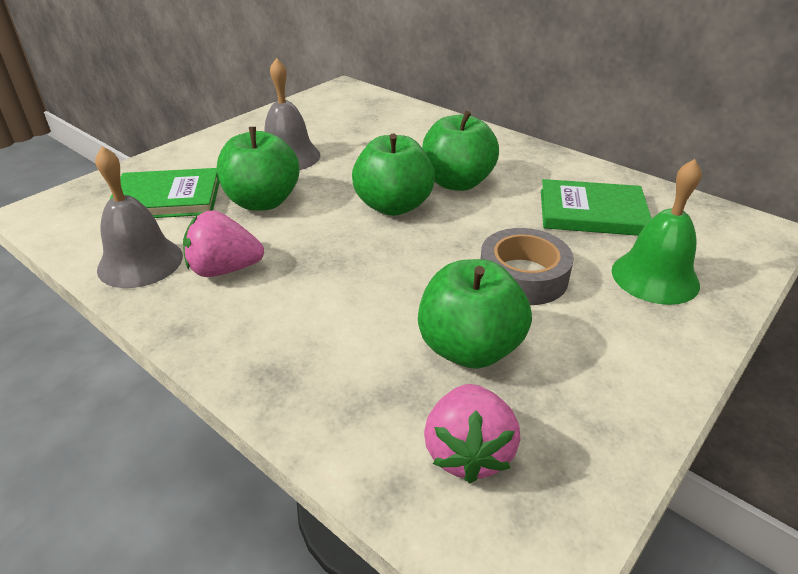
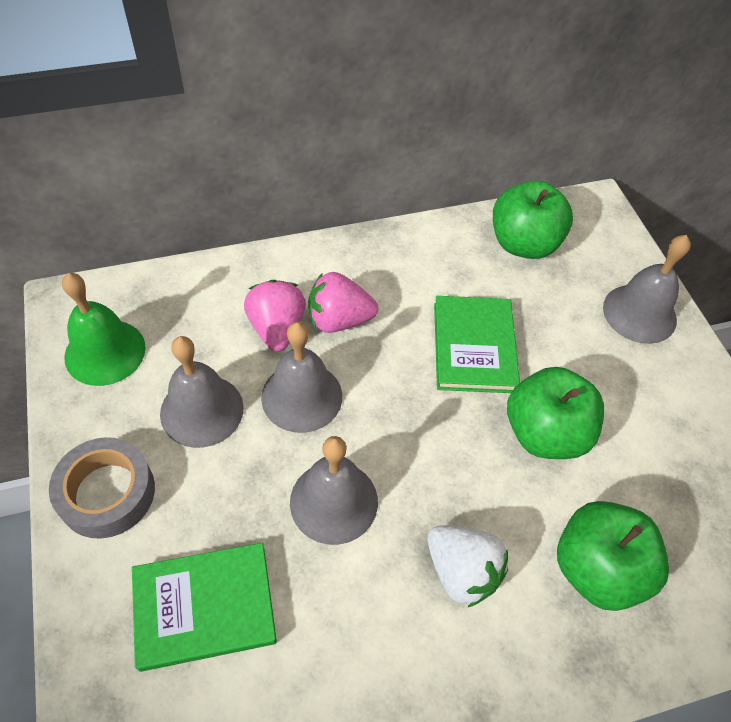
green apple: [217,127,300,211] [352,133,435,216] [418,259,532,369] [422,111,499,191] = 4 -> [493,180,573,259] [507,367,604,459] [557,501,669,611] = 3
grey bell: [95,146,183,288] [264,58,320,170] = 2 -> [160,336,244,448] [261,322,342,433] [290,436,378,545] [603,235,691,344] = 4
white strawberry: none = 0 -> [428,525,508,608] = 1

